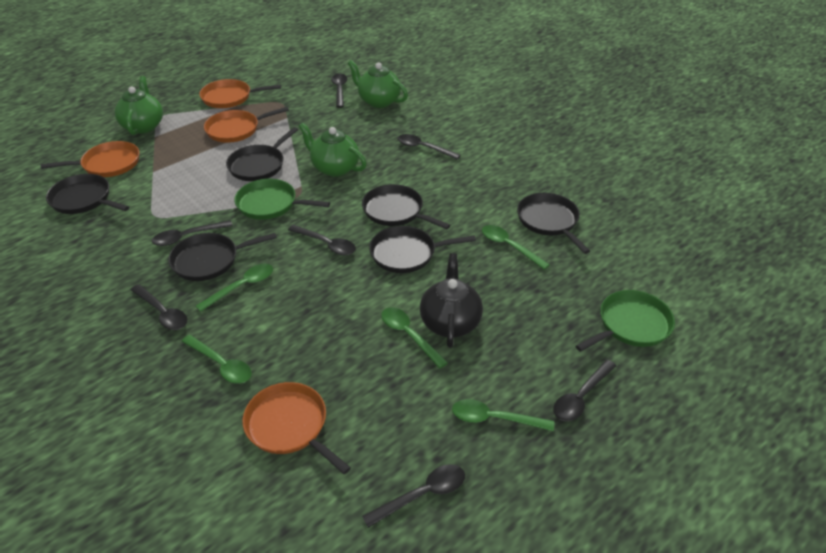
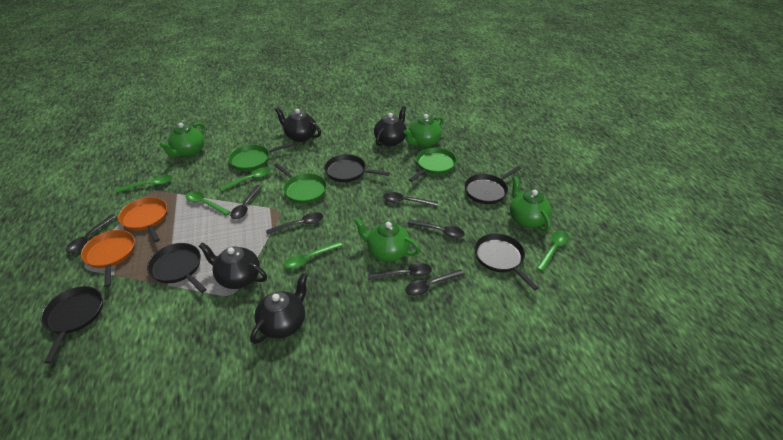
black pan: [46,174,129,214] [168,233,277,281] [226,127,298,181] [362,184,451,229] [369,226,476,273] [517,193,590,254] = 6 -> [41,286,103,364] [147,243,207,293] [324,154,390,182] [464,166,521,204] [474,233,539,290] = 5
black teapot: [420,253,483,348] = 1 -> [198,243,267,289] [250,273,308,344] [275,107,321,142] [374,106,407,146] = 4
green pan: [234,179,330,220] [575,290,675,352] = 2 -> [228,142,293,171] [274,163,327,204] [409,147,457,182] = 3
green teapot: [115,76,163,135] [299,123,367,177] [348,60,408,108] = 3 -> [160,122,205,157] [354,217,421,262] [404,114,444,148] [510,176,551,232] = 4
orange pan: [41,141,139,177] [199,79,281,108] [204,107,289,143] [242,382,351,474] = 4 -> [81,230,135,287] [118,197,167,242] = 2

